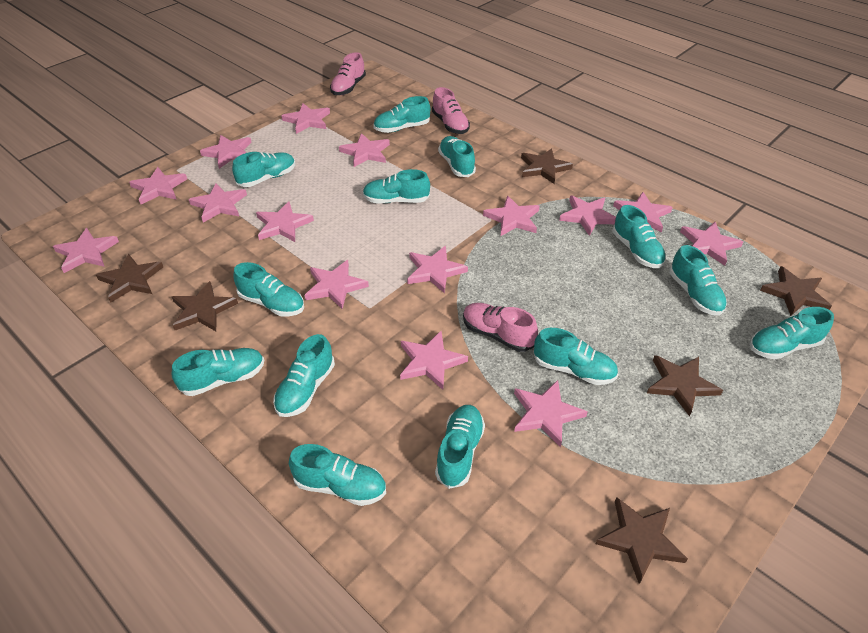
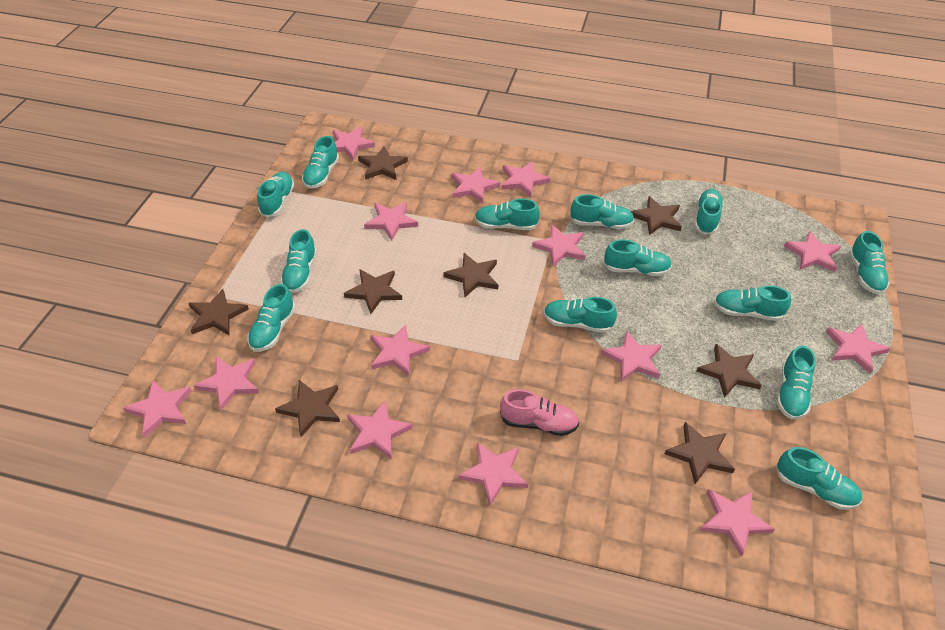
brown star: [96,254,163,302] [172,281,238,331] [521,148,573,184] [595,497,688,584] [647,355,723,417] [760,266,832,316] = 6 -> [189,289,249,336] [275,380,340,437] [344,269,402,314] [358,146,408,180] [443,253,498,297] [631,196,682,235] [665,422,735,484] [696,344,762,398] = 8
pink shoe: [330,52,366,95] [432,87,470,134] [463,303,538,352] = 3 -> [500,389,579,436] = 1
pink star: [53,228,119,273] [129,167,187,204] [189,183,247,223] [200,135,252,169] [256,201,314,242] [281,103,330,134] [305,260,369,309] [339,133,390,167] [400,331,468,390] [407,246,468,293] [483,196,540,236] [514,380,588,447] [559,195,616,236] [613,192,673,232] [680,222,743,266] = 15 -> [123,380,192,438] [194,357,259,411] [333,127,375,160] [347,400,413,460] [364,202,418,241] [370,325,430,376] [451,167,500,203] [458,442,528,505] [501,161,550,198] [532,224,586,266] [601,330,662,382] [700,489,775,557] [784,231,841,272] [826,324,891,374] = 14

